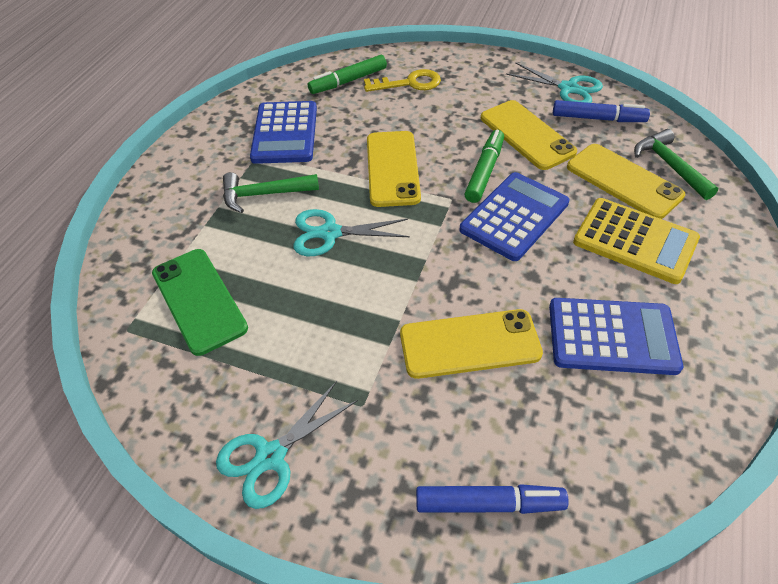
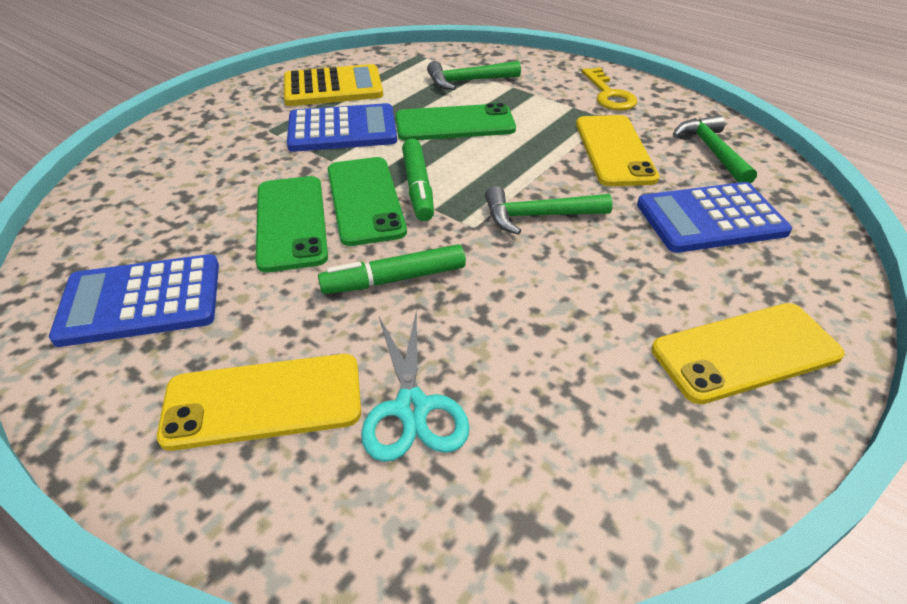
blue marker: [416,484,569,514] [553,100,650,122] = 2 -> none = 0
green hammer: [223,172,319,213] [634,129,718,200] = 2 -> [427,61,521,90] [485,186,613,235] [673,115,757,183] = 3
green phone: [152,249,248,356] = 1 -> [255,176,328,272] [328,157,407,246] [396,103,516,141] = 3
turquoise scissors: [216,381,358,509] [293,209,410,256] [506,62,603,103] = 3 -> [361,310,470,462] = 1
yellow phone: [367,131,421,207] [400,309,543,379] [481,100,577,170] [567,144,685,219] = 4 -> [157,354,361,451] [576,115,659,186] [652,303,845,404] = 3

